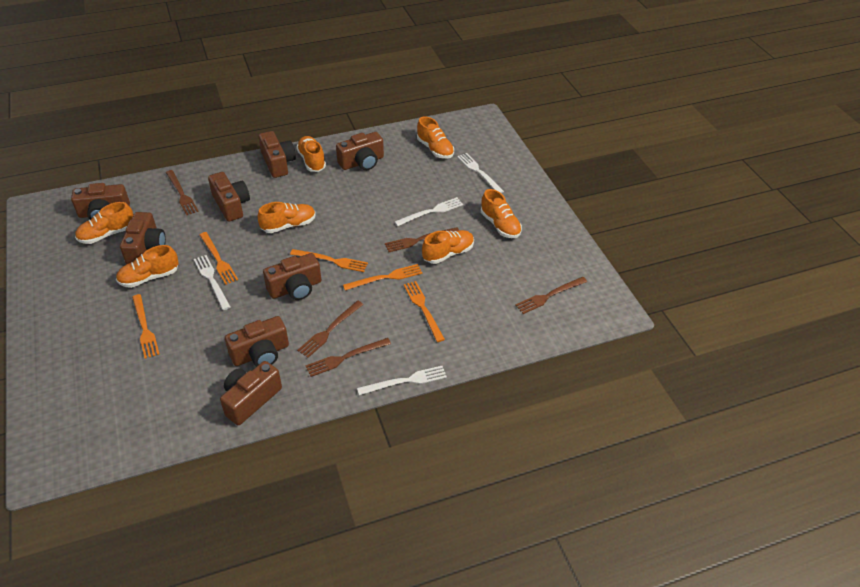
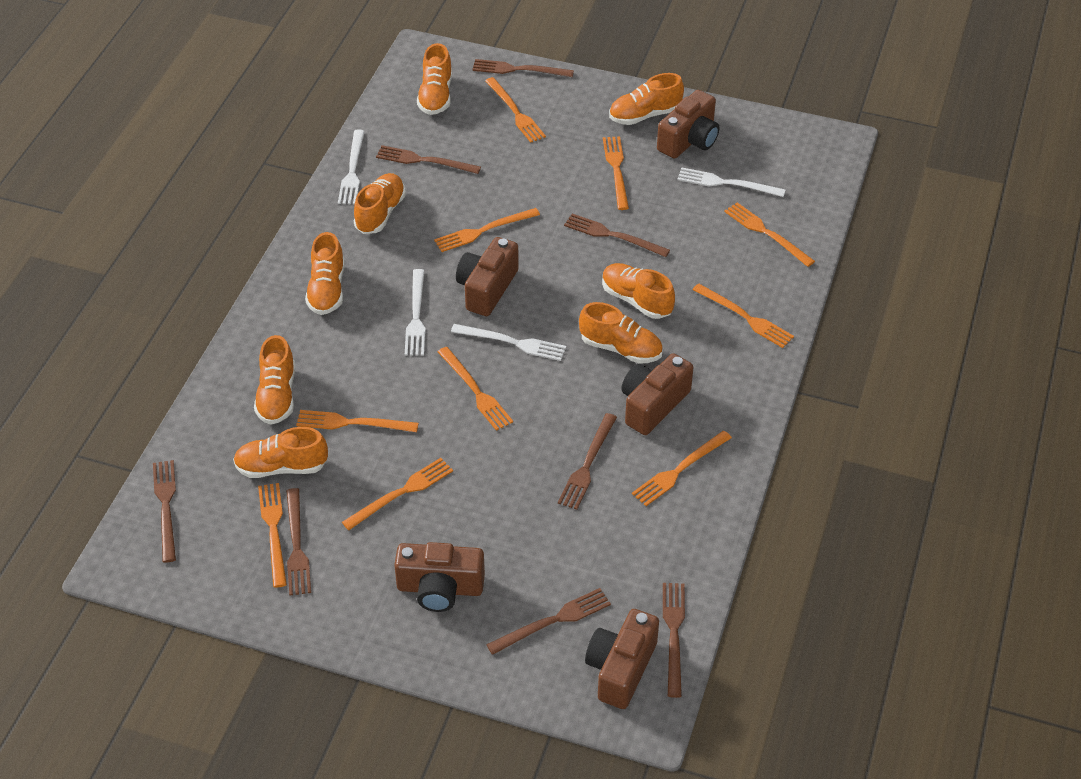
brown camera: [71,183,130,220] [120,212,166,264] [208,172,250,222] [220,361,282,425] [225,316,289,367] [259,131,296,178] [263,253,321,300] [336,132,384,170] = 8 -> [394,542,485,612] [456,237,519,316] [585,609,659,709] [621,353,693,435] [657,90,720,159] = 5
brown fork: [166,170,199,215] [297,301,363,358] [305,338,391,377] [385,227,459,252] [515,277,587,314] = 5 -> [153,460,176,562] [286,488,311,595] [376,145,481,174] [472,59,574,77] [486,588,611,655] [558,413,617,510] [564,214,670,257] [663,583,685,698] = 8
orange fork: [132,294,160,359] [200,232,238,285] [290,249,368,272] [343,264,422,290] [404,281,445,342] = 5 -> [258,483,287,588] [296,410,419,432] [342,458,453,530] [434,208,540,252] [438,347,513,431] [485,77,546,143] [603,136,629,210] [632,431,732,506] [693,283,794,348] [724,202,815,267] = 10
orange shoe: [75,202,133,244] [116,245,179,288] [258,202,316,233] [296,136,326,172] [417,116,454,159] [422,230,474,264] [481,189,522,238] = 7 -> [233,427,328,478] [254,335,295,425] [305,232,345,315] [354,173,406,234] [417,43,452,115] [579,302,663,364] [602,263,675,319] [609,73,684,125] = 8

